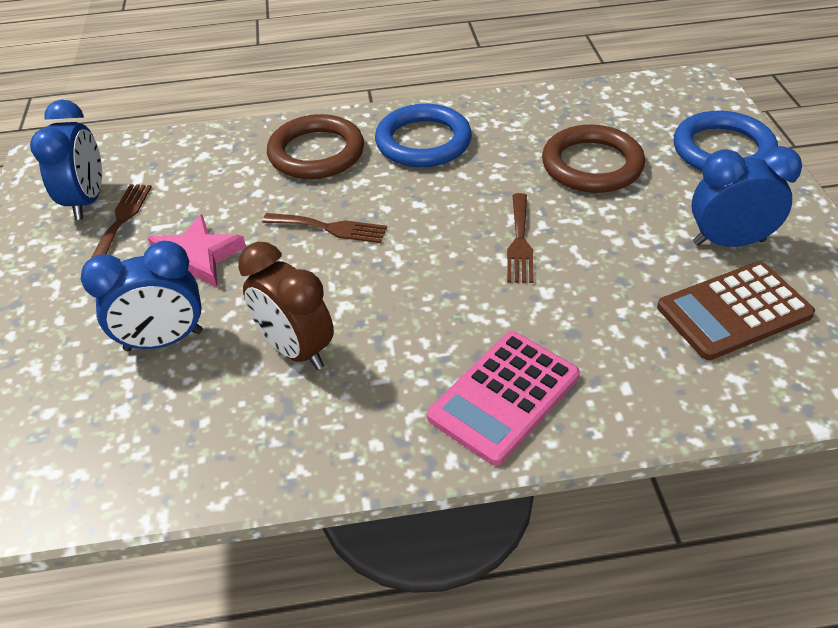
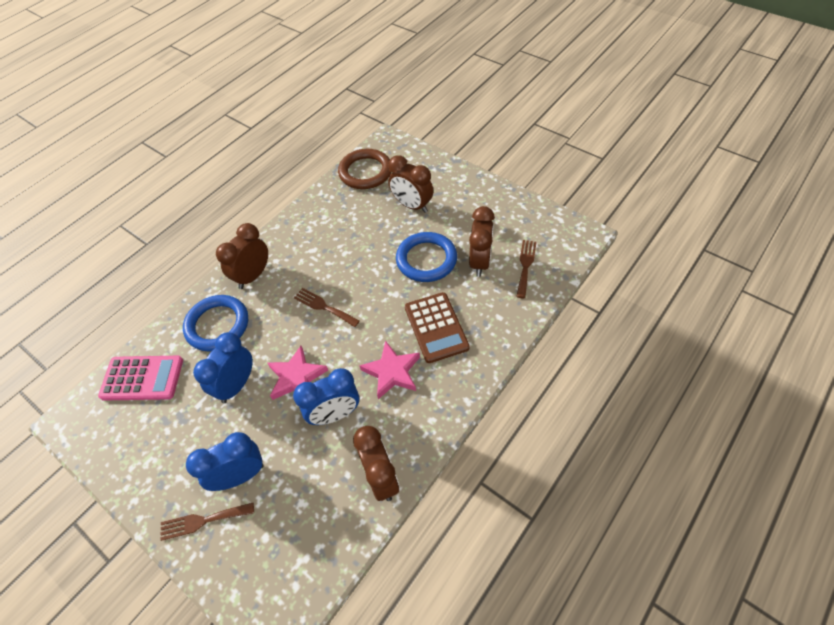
brown clock: [238,242,334,370] = 1 -> [216,223,268,289] [353,426,400,501] [388,155,434,213] [469,206,495,277] = 4
brown ring: [267,114,364,179] [542,125,645,193] = 2 -> [338,149,391,189] = 1
pink star: [147,214,246,287] = 1 -> [267,346,328,400] [359,340,420,399] = 2

